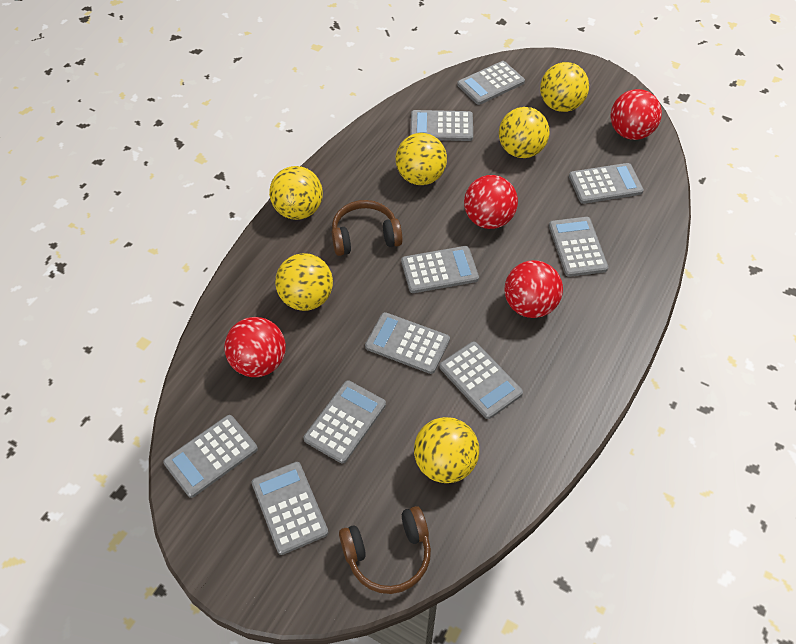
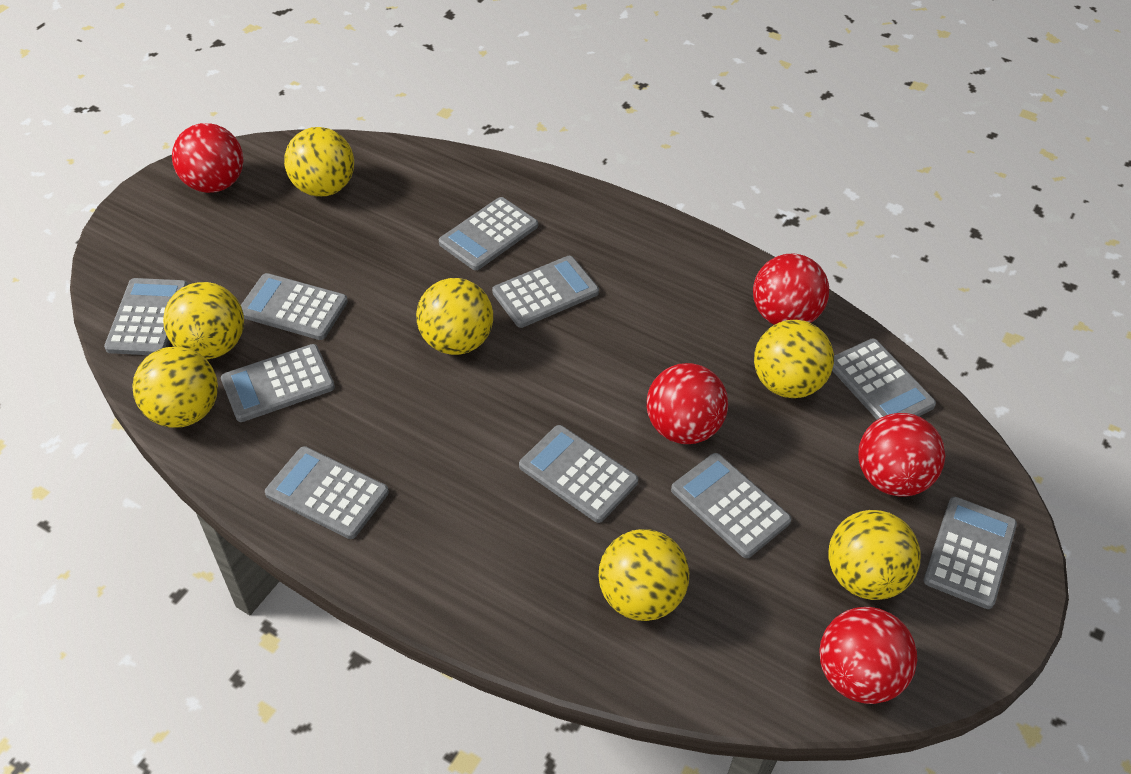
brown headphones: [332,200,403,256] [339,506,431,594] = 2 -> none = 0
red ball: [224,317,286,377] [464,175,518,229] [505,260,563,318] [611,89,662,140] = 4 -> [172,123,244,193] [647,363,728,444] [753,254,829,325] [819,607,917,704] [858,413,945,497] = 5
yellow ball: [269,166,323,220] [275,253,333,311] [396,133,447,185] [414,417,479,483] [499,107,549,158] [540,62,589,112] = 6 -> [133,347,218,428] [163,282,244,359] [284,127,354,197] [416,278,493,355] [598,529,689,621] [754,319,834,398] [828,510,920,600] = 7

